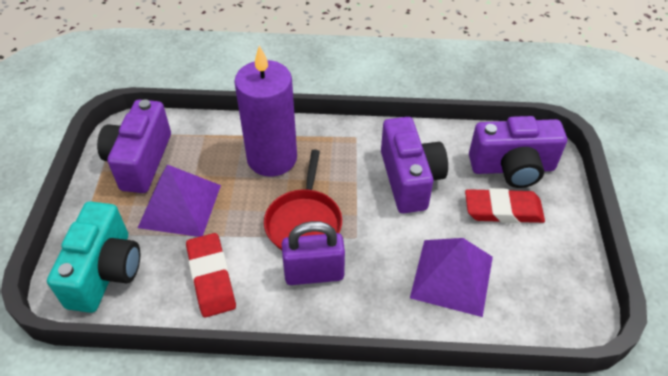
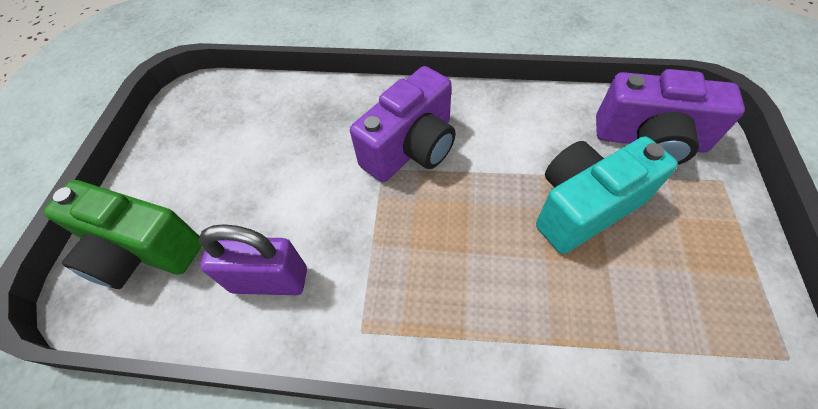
green camera: none = 0 -> [43,180,202,289] = 1
purple camera: [97,99,171,193] [381,117,448,213] [469,116,567,188] = 3 -> [350,66,456,182] [596,69,745,165] = 2
purple candle: [234,45,297,177] = 1 -> none = 0
purple pyramid: [138,164,221,237] [410,238,493,317] = 2 -> none = 0
red eraser: [186,233,236,318] [465,188,545,223] = 2 -> none = 0
red pan: [264,150,342,250] = 1 -> none = 0

